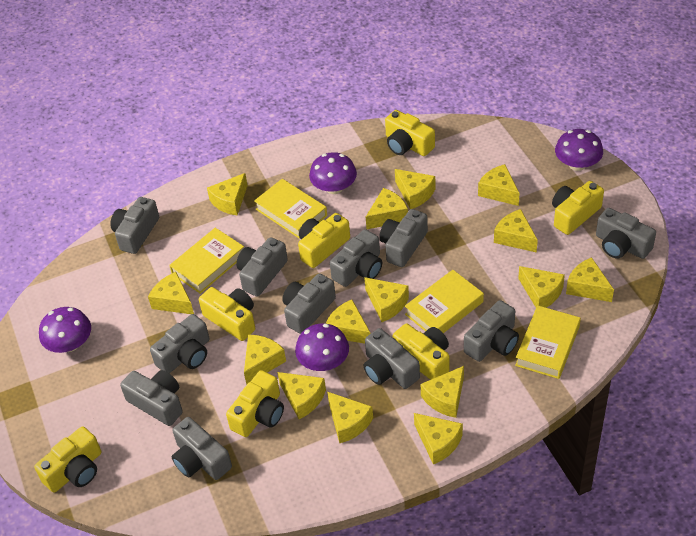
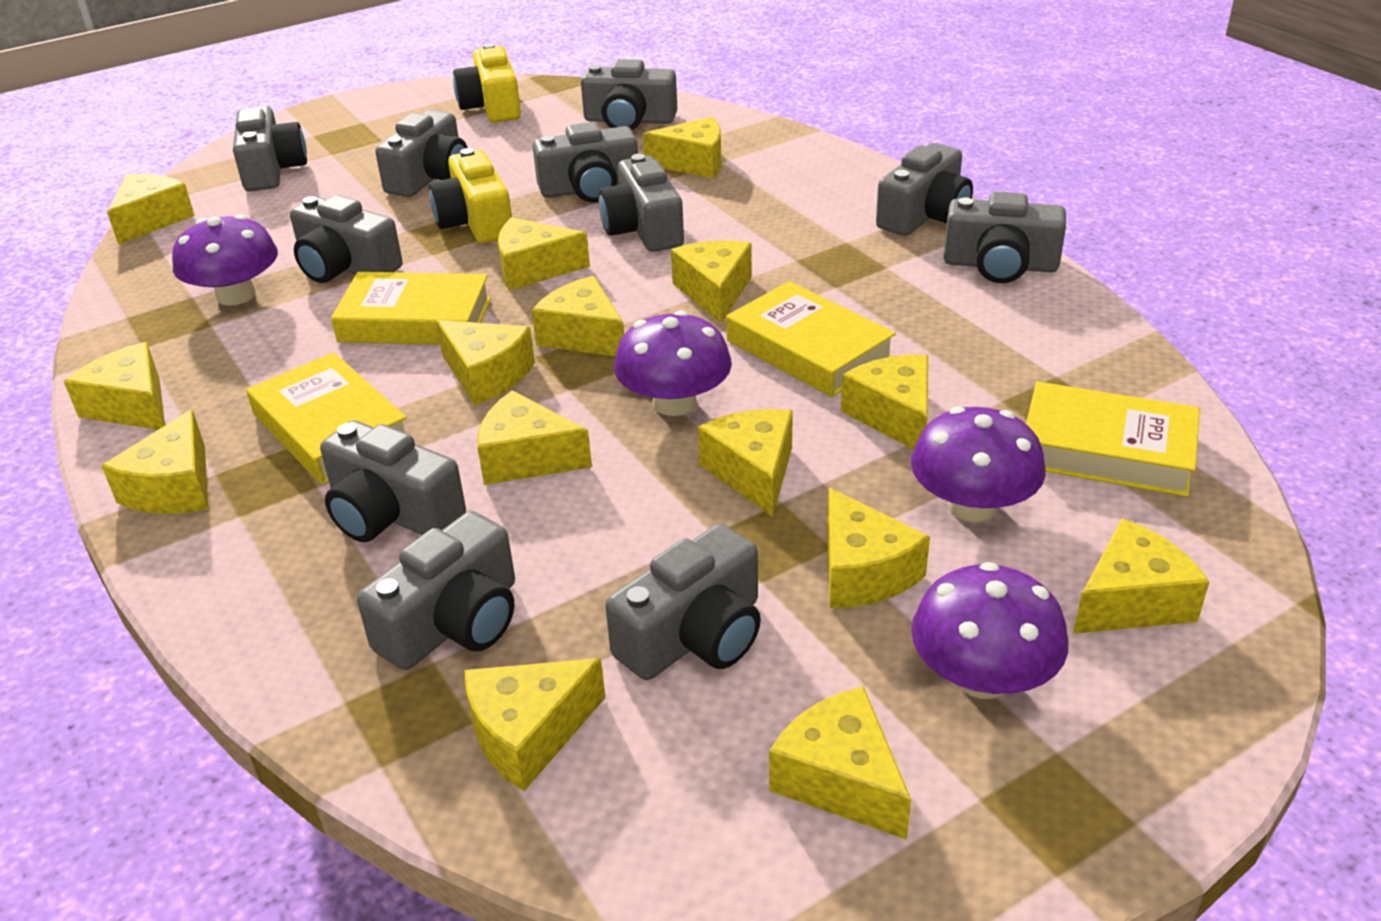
yellow camera: [34,426,101,493] [199,287,255,341] [226,370,284,437] [298,213,350,268] [385,110,435,156] [393,323,449,380] [552,181,604,235] = 7 -> [429,148,512,243] [453,43,521,123] = 2

